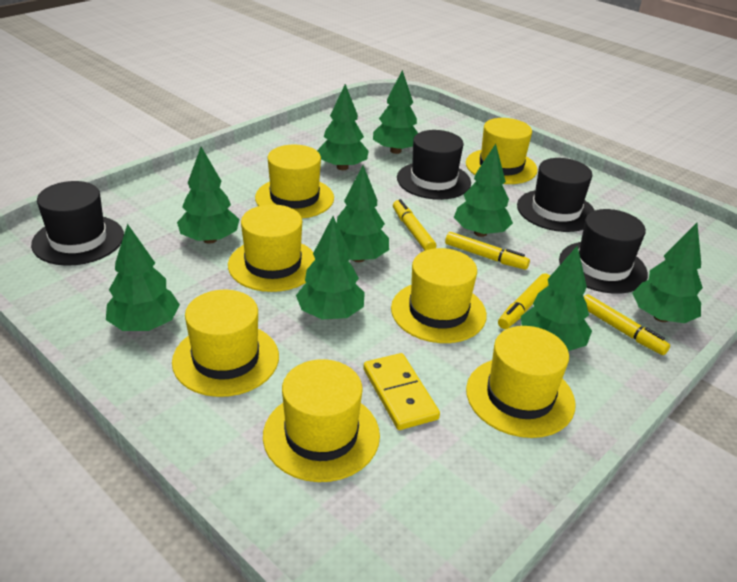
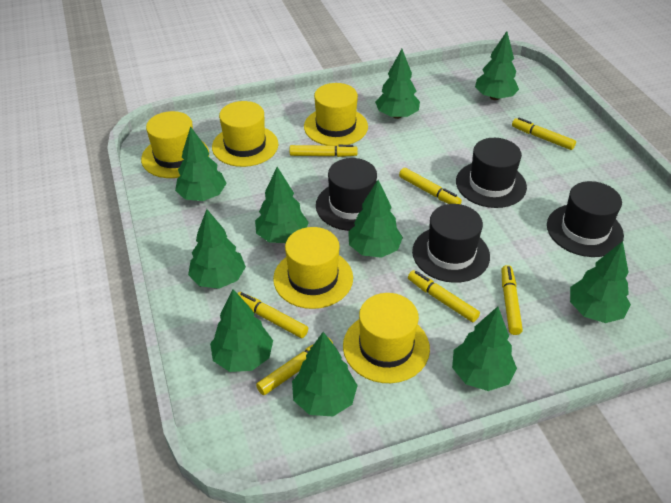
green tree: [106,224,180,331] [177,147,239,244] [296,216,365,319] [317,84,368,170] [337,166,389,262] [373,70,418,154] [454,144,513,237] [521,245,592,351] [633,223,703,323] = 9 -> [175,126,227,201] [188,209,246,289] [210,289,273,372] [255,167,309,243] [292,332,358,416] [348,180,403,258] [375,49,420,119] [452,306,517,391] [475,31,519,100] [570,241,631,323] = 10
yellow domino: [363,353,440,430] = 1 -> none = 0
yellow hat: [172,290,279,397] [228,204,315,292] [255,144,334,219] [263,359,380,482] [391,248,487,343] [466,118,538,184] [466,326,576,438] = 7 -> [141,111,209,178] [212,101,278,167] [273,227,353,309] [304,83,368,146] [343,293,430,383] = 5
yellow marker: [393,199,436,251] [445,232,530,270] [498,273,550,329] [584,294,670,355] = 4 -> [237,292,308,338] [256,337,333,395] [290,145,358,157] [399,168,462,204] [408,270,480,322] [502,265,523,335] [512,118,576,150] = 7

